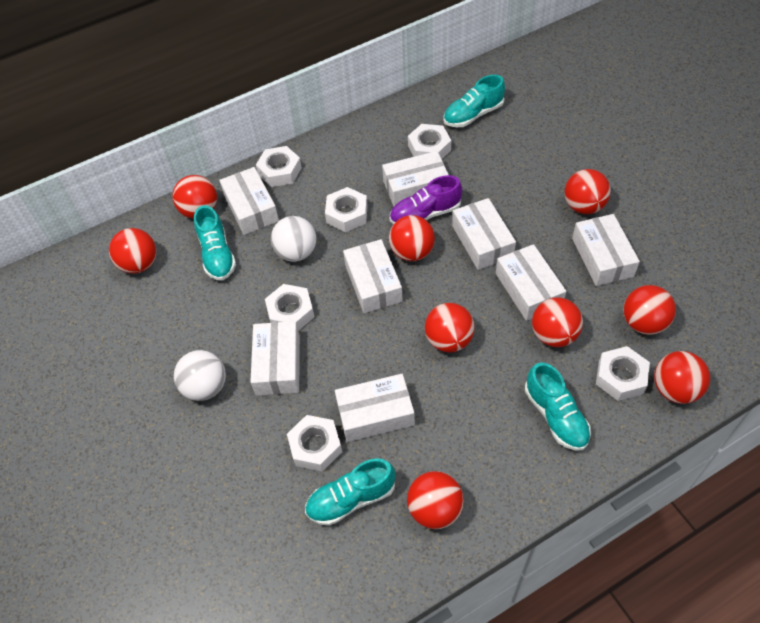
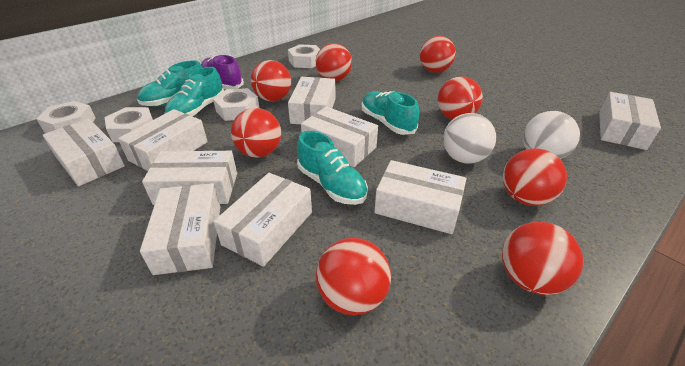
red ball: [109,228,156,274] [172,175,217,219] [389,215,435,261] [407,471,464,529] [425,303,474,352] [532,298,583,347] [564,169,611,214] [623,285,676,335] [654,351,710,404] = 9 -> [231,108,281,158] [251,60,291,101] [316,43,352,81] [316,238,391,315] [420,36,456,73] [438,76,483,120] [502,222,583,295] [503,148,567,206] = 8
white box: [219,167,279,235] [250,321,300,396] [335,374,415,442] [343,239,403,313] [382,151,449,206] [452,198,516,270] [496,244,566,321] [572,214,640,286] = 8 -> [43,118,125,186] [118,109,208,171] [140,183,221,275] [142,151,237,205] [214,173,312,267] [288,77,336,124] [301,107,378,167] [374,160,466,234] [599,92,661,150] = 9
white nut: [256,146,302,187] [265,284,314,331] [287,415,342,472] [325,187,368,232] [408,124,451,159] [596,346,650,401] = 6 -> [37,101,96,133] [104,107,153,142] [213,88,259,121] [288,44,320,68] = 4

